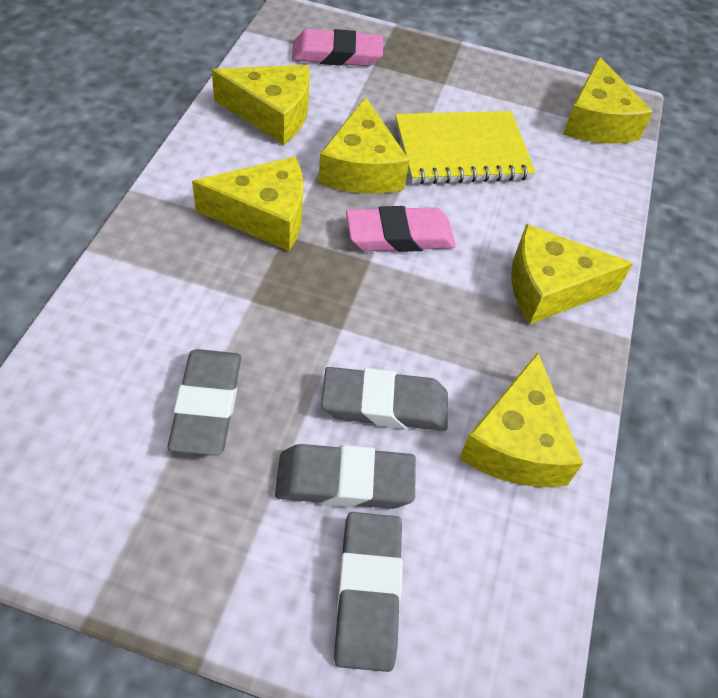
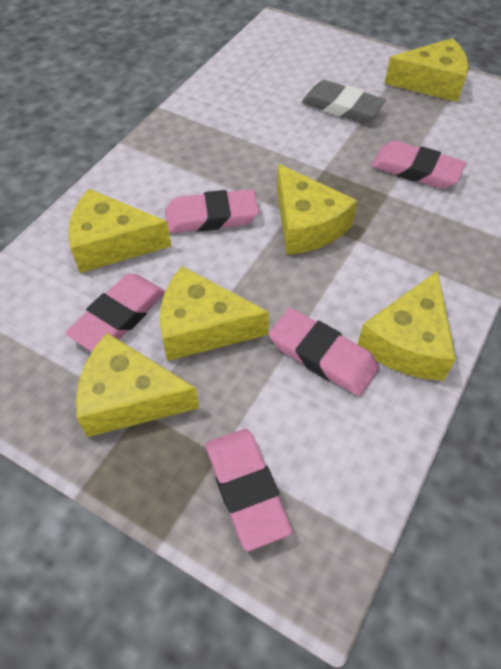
grey eraser: [168,349,241,456] [275,444,416,509] [321,367,448,431] [334,512,403,672] = 4 -> [302,80,386,123] = 1
pink eraser: [292,29,383,67] [346,206,456,252] = 2 -> [65,273,165,352] [165,189,259,233] [205,429,292,551] [269,308,379,396] [371,141,466,189] = 5
yellow notebook: [395,111,536,184] = 1 -> none = 0

